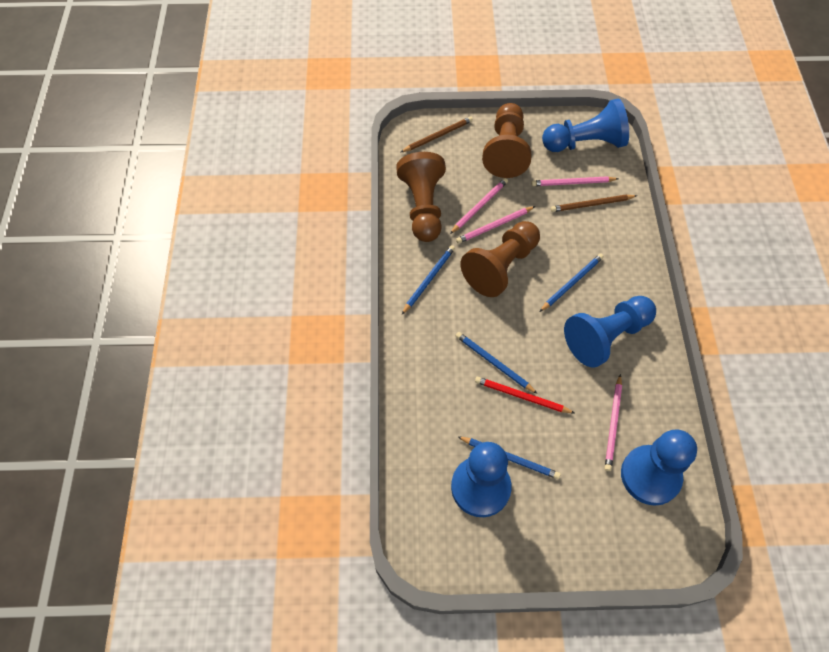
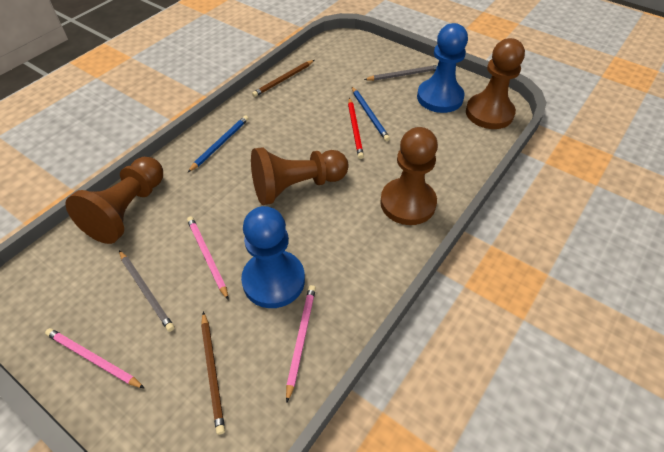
blue pawn: [451,442,512,517] [542,98,629,152] [564,296,656,368] [621,429,697,506] = 4 -> [241,206,305,308] [417,23,468,113] = 2
blue pencil: [402,245,455,314] [456,332,538,394] [457,436,561,479] [540,254,604,312] = 4 -> [188,116,249,172] [352,87,390,141] = 2
brown pawn: [396,152,446,242] [460,221,540,297] [482,103,531,178] = 3 -> [65,157,163,244] [251,147,349,205] [380,127,438,225] [466,38,525,129] = 4
grey pencil: none = 0 -> [119,250,175,332] [364,65,437,81] = 2
pink pencil: [450,178,508,234] [456,206,535,244] [531,176,619,186] [605,374,622,471] = 4 -> [45,328,145,389] [187,217,229,300] [286,285,316,403] = 3

